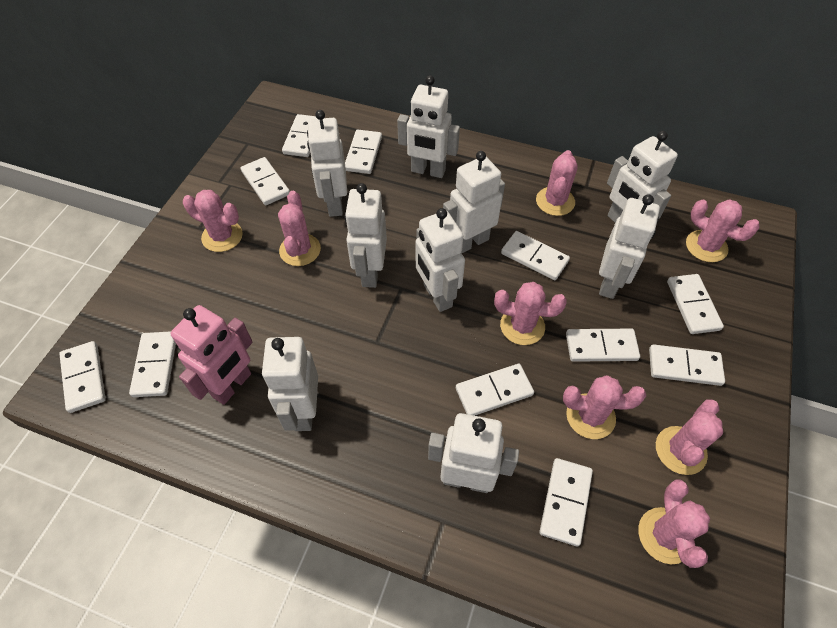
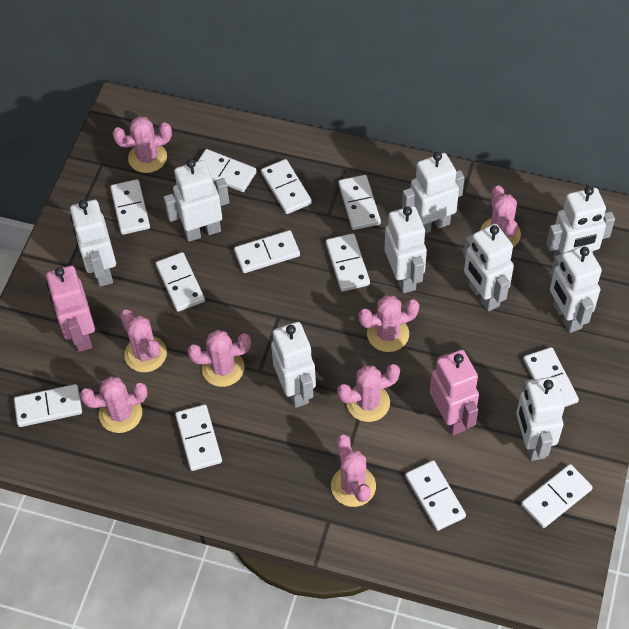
pink robot: [170,305,253,405] = 1 -> [46,266,95,352] [430,350,479,436] = 2
white domino: [59,341,106,413] [129,331,176,397] [241,157,290,205] [282,114,317,157] [345,130,382,174] [456,364,534,416] [501,231,570,280] [539,458,593,546] [566,329,640,362] [649,344,725,386] [667,274,724,334] = 11 -> [14,384,82,427] [110,179,150,235] [156,252,205,312] [175,404,222,471] [198,149,257,192] [234,230,300,273] [261,159,312,214] [326,233,370,292] [338,175,381,230] [405,460,466,531] [521,464,593,528] [523,347,579,407] = 12

